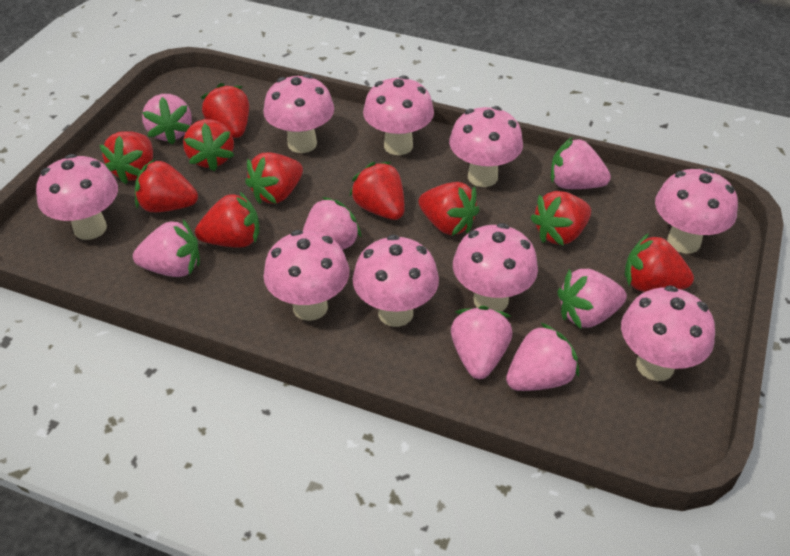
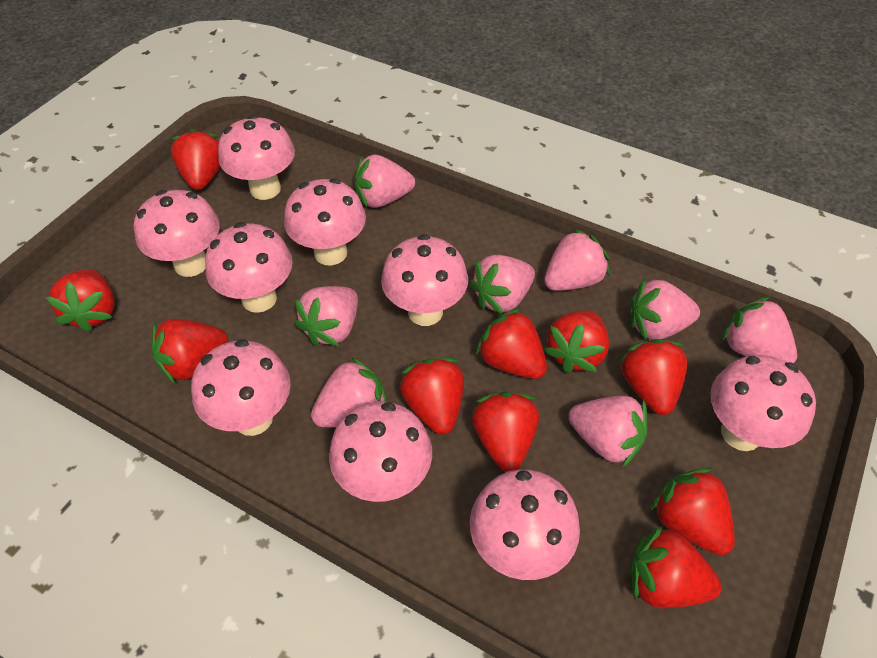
pink strawberry: [133,219,200,277] [142,94,192,145] [303,197,362,250] [451,306,512,379] [506,322,579,391] [551,137,611,189] [557,269,627,329] = 7 -> [295,286,358,346] [311,357,387,427] [355,155,415,208] [469,255,535,315] [544,229,609,291] [568,396,648,467] [629,278,700,340] [722,297,797,364] = 8

